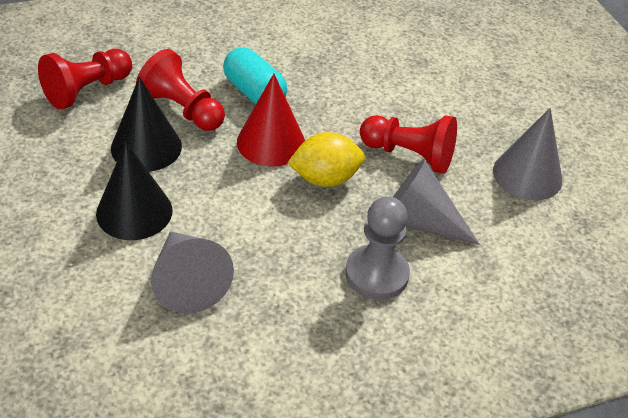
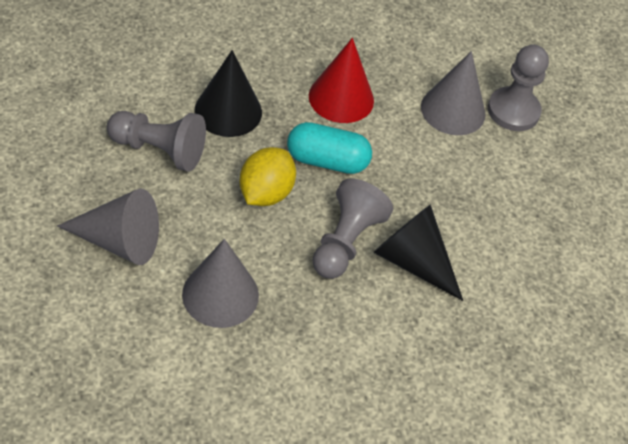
grey pawn: [345,196,410,300] = 1 -> [107,111,206,172] [313,178,393,279] [488,45,549,131] = 3
red pawn: [38,49,132,110] [136,49,225,131] [360,115,457,174] = 3 -> none = 0

